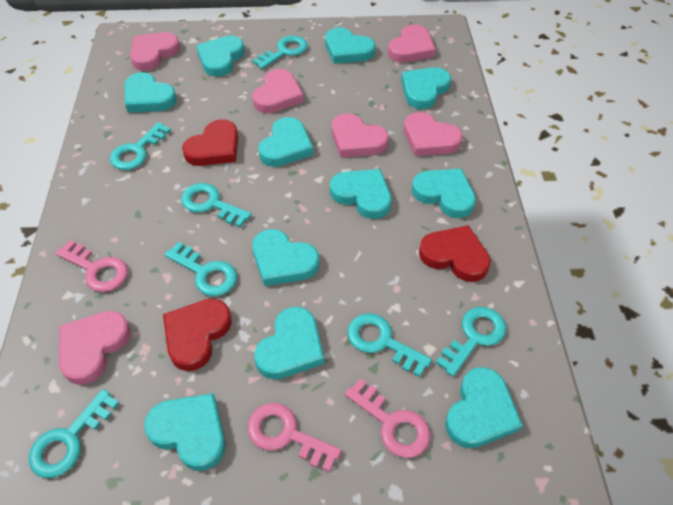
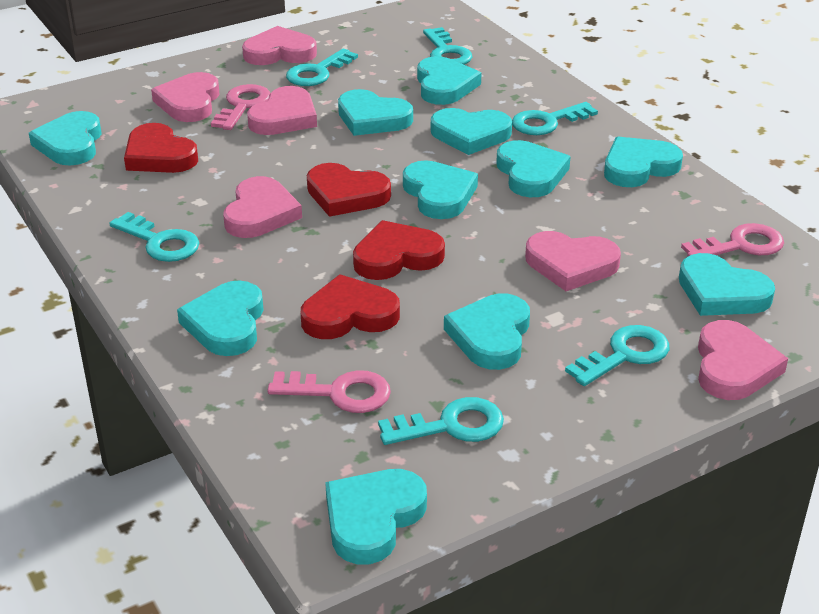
red heart: [163,299,232,371] [182,119,238,166] [419,225,491,282] = 3 -> [124,123,198,173] [301,274,400,339] [307,163,391,217] [353,220,445,280] = 4
turquoise key: [29,389,119,478] [110,122,171,170] [165,242,237,296] [181,183,251,227] [253,36,308,69] [348,313,432,377] [436,307,506,377] = 7 -> [109,212,199,262] [286,48,358,86] [378,397,504,445] [423,27,472,65] [512,102,598,135] [565,325,669,386] = 6

